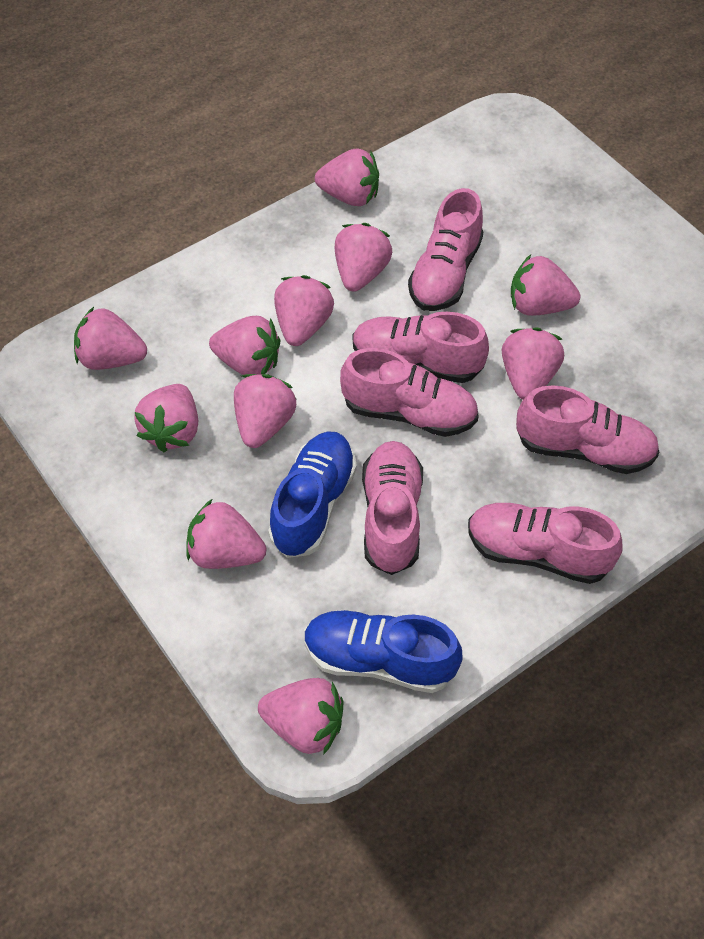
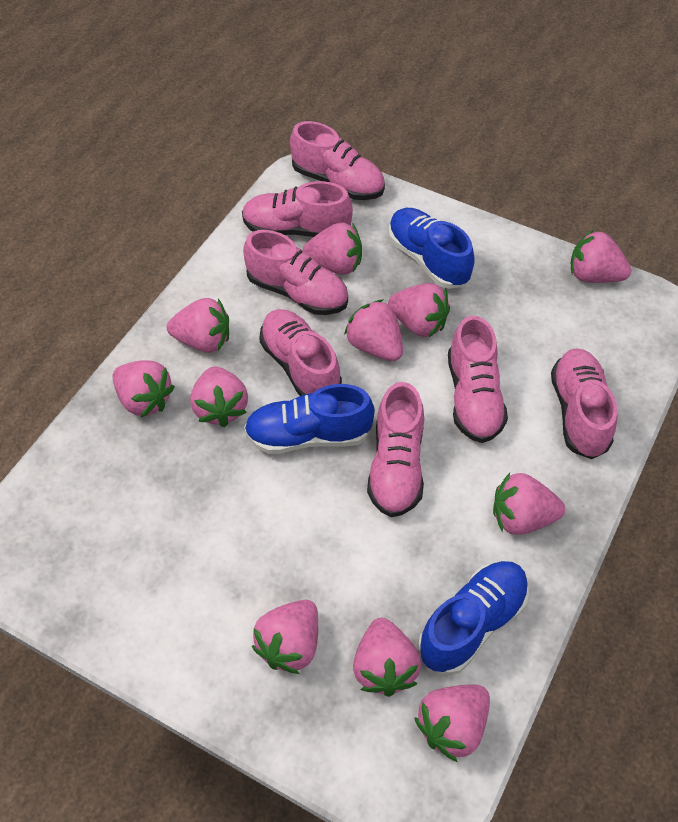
blue shoe: [268,431,357,558] [304,610,463,693] = 2 -> [244,384,375,454] [388,208,475,289] [418,561,529,675] = 3
pink shoe: [340,348,479,437] [353,312,489,383] [362,441,423,575] [408,188,483,311] [468,503,623,584] [516,385,660,474] = 6 -> [242,181,353,237] [243,230,348,315] [259,309,342,396] [290,121,385,200] [367,382,424,517] [448,315,508,443] [551,348,617,459] = 7

